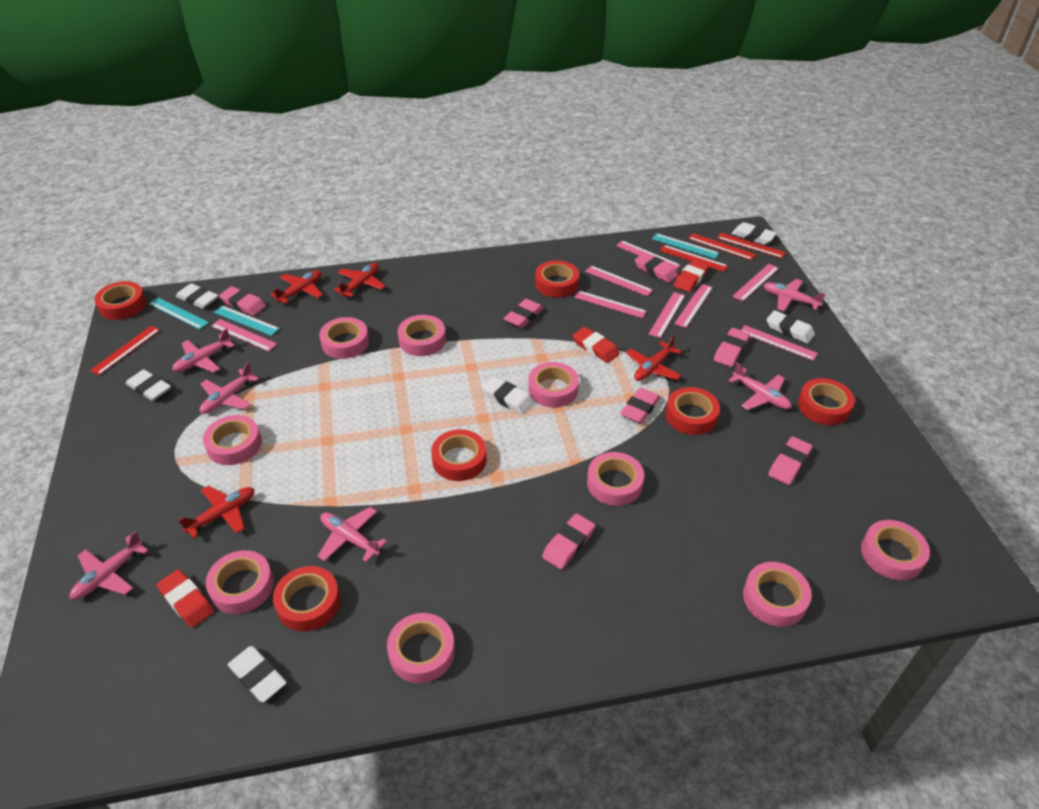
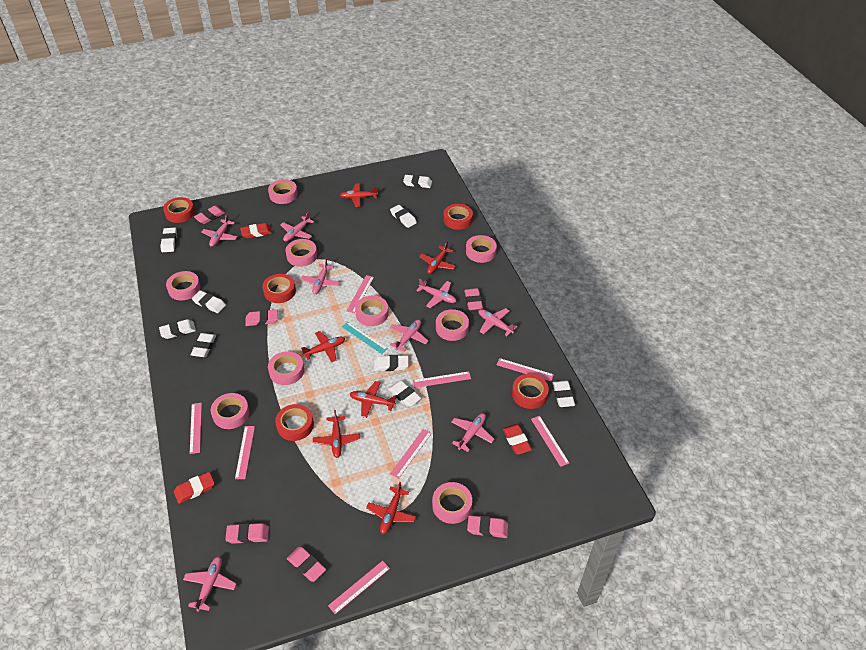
pink eraser: [219,286,266,316] [503,299,544,328] [542,513,595,569] [620,388,660,424] [635,253,678,283] [714,328,750,367] [768,436,812,485] = 7 -> [194,206,225,224] [225,523,269,544] [245,309,278,326] [287,547,326,582] [464,288,483,310] [467,515,508,538] = 6
pink plane: [70,531,148,599] [172,329,235,373] [200,362,259,414] [318,507,387,562] [728,363,791,410] [764,279,825,311] = 6 -> [183,556,236,612] [202,214,238,247] [281,212,314,241] [301,258,340,294] [390,320,428,352] [416,279,456,308] [452,413,494,452] [479,308,517,336] = 8
red plane: [178,485,254,538] [271,270,323,304] [334,263,385,297] [626,335,682,381] = 4 -> [301,331,345,362] [313,410,360,458] [340,183,378,207] [350,381,397,418] [366,482,416,534] [419,241,456,274] = 6
red ruler: [90,326,160,375] [659,245,728,272] [688,233,756,260] [717,233,786,258] = 4 -> none = 0
red tape: [94,281,146,320] [273,566,340,631] [431,429,487,481] [535,260,579,297] [666,387,720,435] [798,378,855,425] = 6 -> [163,197,195,223] [262,274,296,303] [275,404,314,441] [443,204,473,230] [512,374,549,409] = 5
turquoise ruler: [148,297,209,330] [214,305,280,336] [652,233,719,259] = 3 -> [342,322,388,354] = 1
white eraser: [125,369,171,401] [176,283,218,309] [228,646,287,702] [482,376,534,414] [731,222,777,245] [766,310,815,344] = 6 -> [159,319,196,339] [160,227,177,252] [190,333,216,357] [192,290,226,313] [374,355,409,371] [388,380,421,407] [390,205,417,228] [403,175,432,188] [552,381,575,407] = 9

